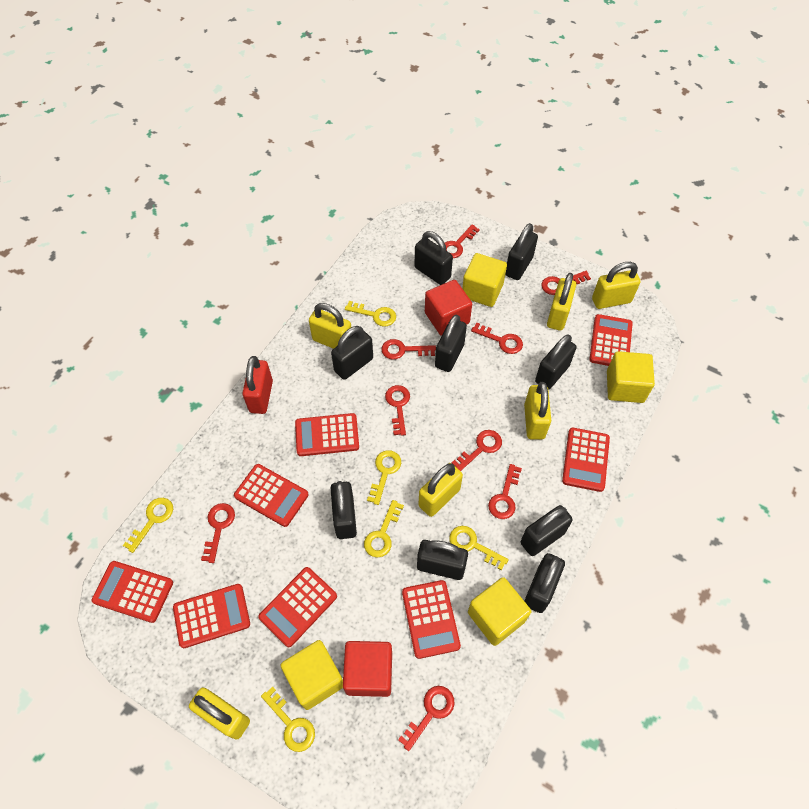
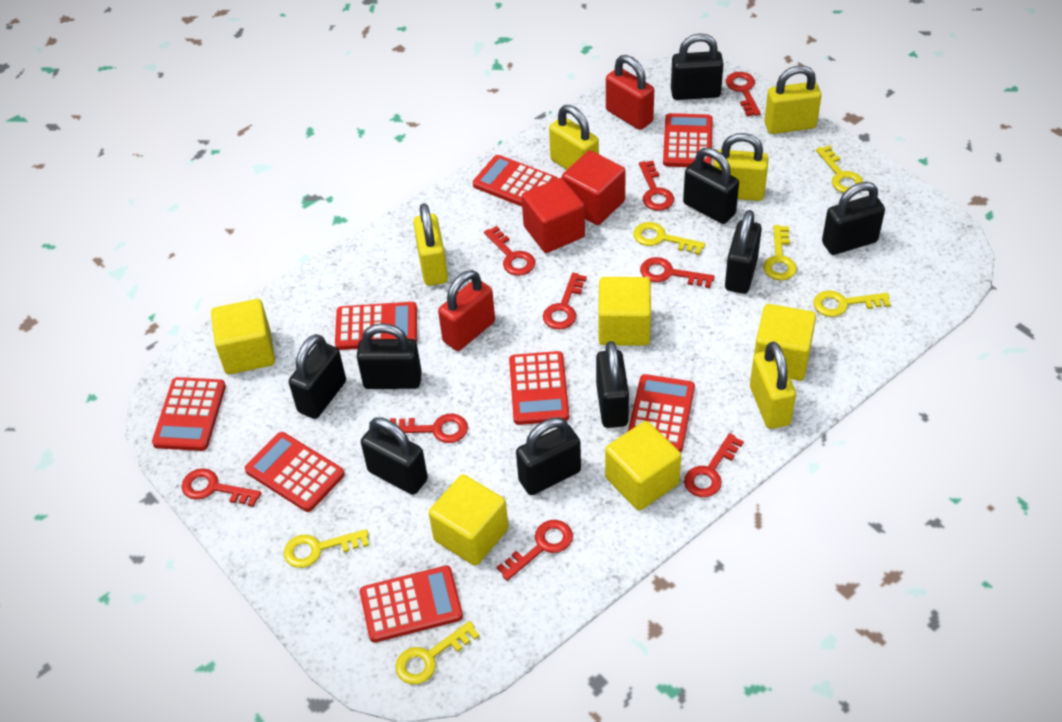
red padlock: [242,356,273,414] = 1 -> [438,270,495,351] [606,55,654,130] = 2
yellow cube: [281,640,343,710] [462,253,507,307] [468,577,531,646] [607,351,655,403] = 4 -> [211,299,275,374] [429,474,508,566] [598,277,651,346] [605,421,681,511] [754,304,816,381] = 5
yellow padlock: [189,687,250,740] [309,303,352,349] [418,463,463,517] [524,382,551,439] [547,273,576,331] [592,262,641,309] = 6 -> [413,203,448,286] [549,105,599,170] [714,133,769,201] [750,342,796,429] [764,65,822,134] = 5

